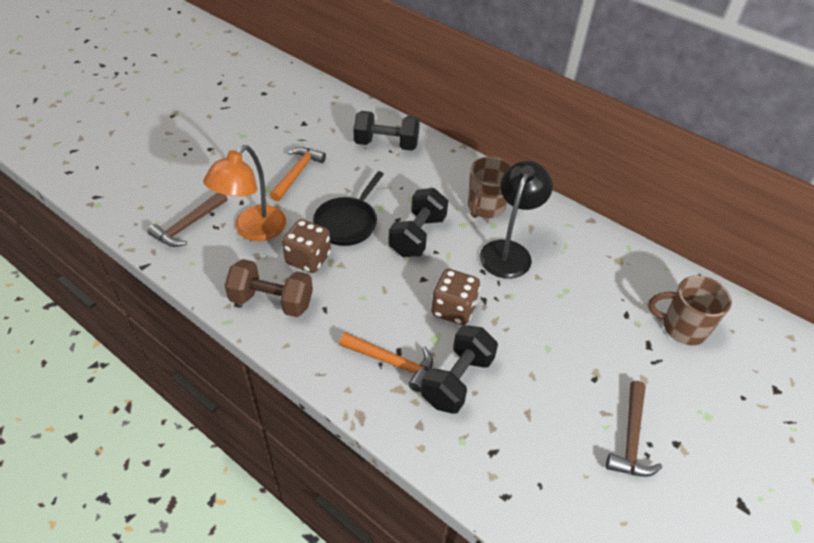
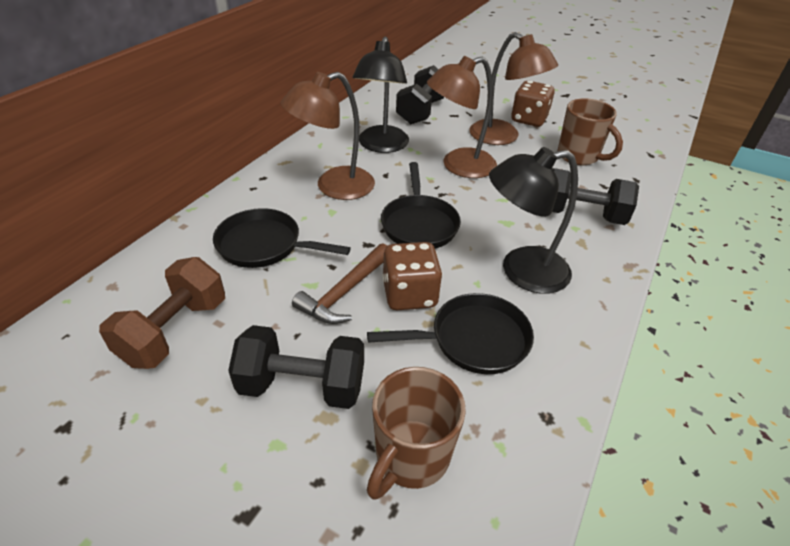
black lamp: [480,161,553,279] = 1 -> [353,36,409,153] [489,147,578,294] = 2
black pan: [313,171,384,246] = 1 -> [213,208,351,268] [367,293,534,374] [381,162,461,249] = 3
brown hammer: [147,193,227,247] [606,381,662,477] = 2 -> [292,244,387,324] = 1
brown lamp: none = 0 -> [281,72,375,200] [427,56,497,178] [469,32,558,145] = 3
orange hammer: [270,147,326,201] [339,332,433,392] = 2 -> none = 0
orange lamp: [203,145,286,241] = 1 -> none = 0

